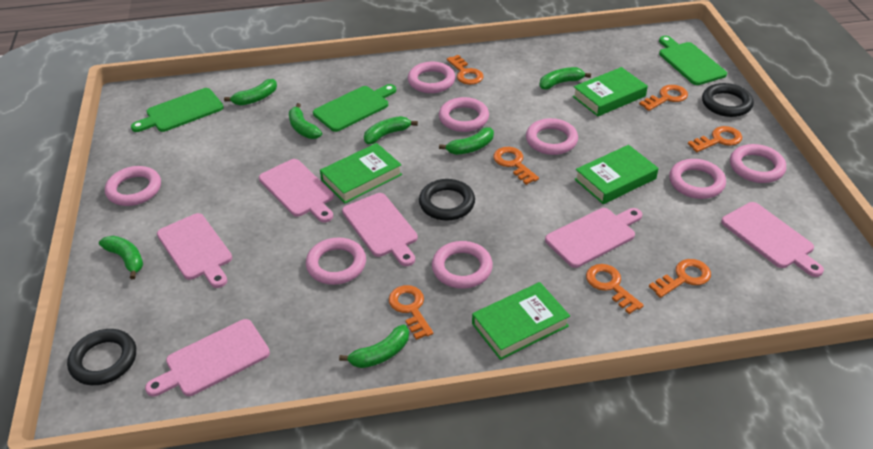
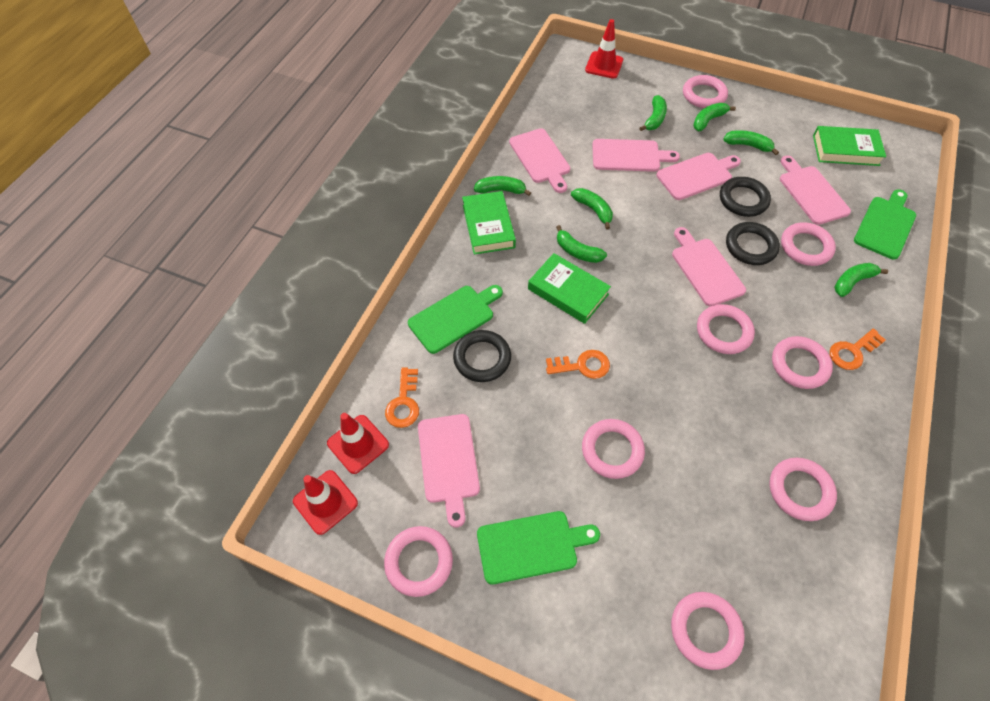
green book: [320,143,402,203] [472,282,570,360] [572,67,648,116] [574,145,658,204] = 4 -> [462,191,516,255] [528,253,611,324] [813,126,886,166] = 3
orange key: [389,285,433,340] [447,55,484,85] [493,147,539,185] [586,264,644,314] [639,85,688,111] [649,259,711,298] [688,126,742,152] = 7 -> [385,368,419,428] [546,350,610,379] [830,328,886,370] = 3
red traffic cone: none = 0 -> [293,470,358,535] [327,413,389,474] [585,19,623,79] = 3

